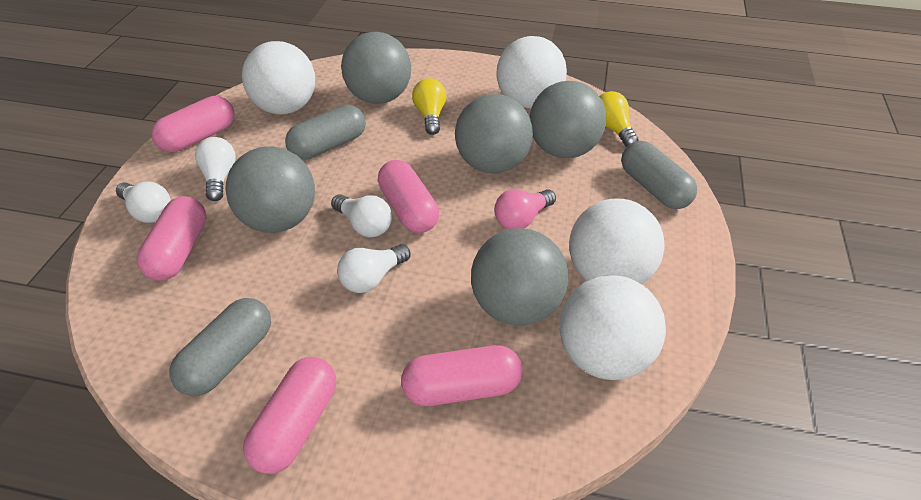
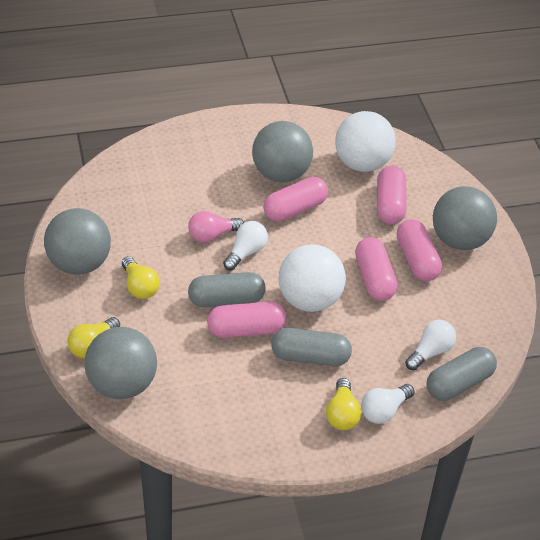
grey ball: [225,146,315,233] [341,32,411,104] [455,94,533,174] [471,228,569,326] [530,81,606,158] = 5 -> [44,208,111,275] [84,327,157,399] [252,121,313,182] [433,186,497,250] = 4
white ball: [242,41,315,115] [496,36,567,108] [559,275,666,380] [569,199,665,284] = 4 -> [278,244,346,312] [335,111,396,172] = 2
white light bulb: [116,182,171,223] [195,137,236,201] [331,194,392,237] [337,244,410,293] = 4 -> [223,221,268,271] [361,384,415,424] [405,320,456,370] = 3
yellow light bulb: [412,78,447,135] [599,91,639,147] = 2 -> [67,317,120,358] [122,256,160,299] [326,378,362,430] = 3

